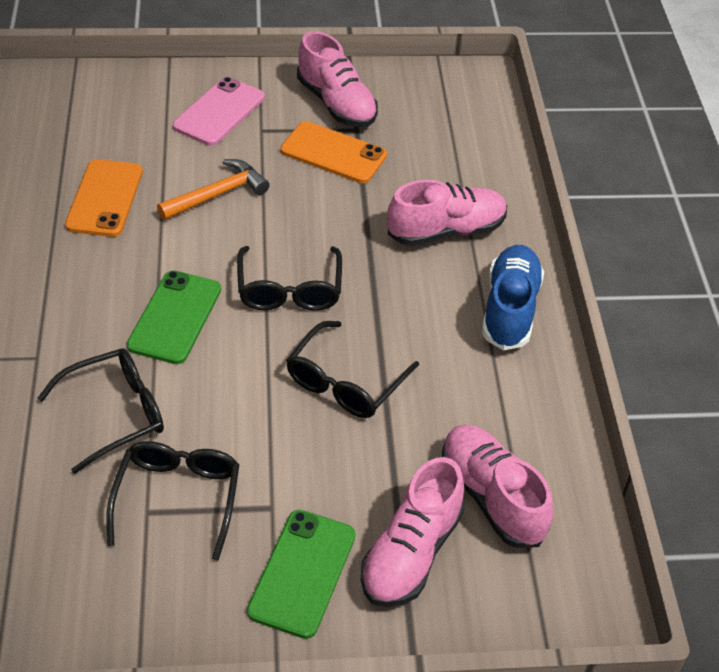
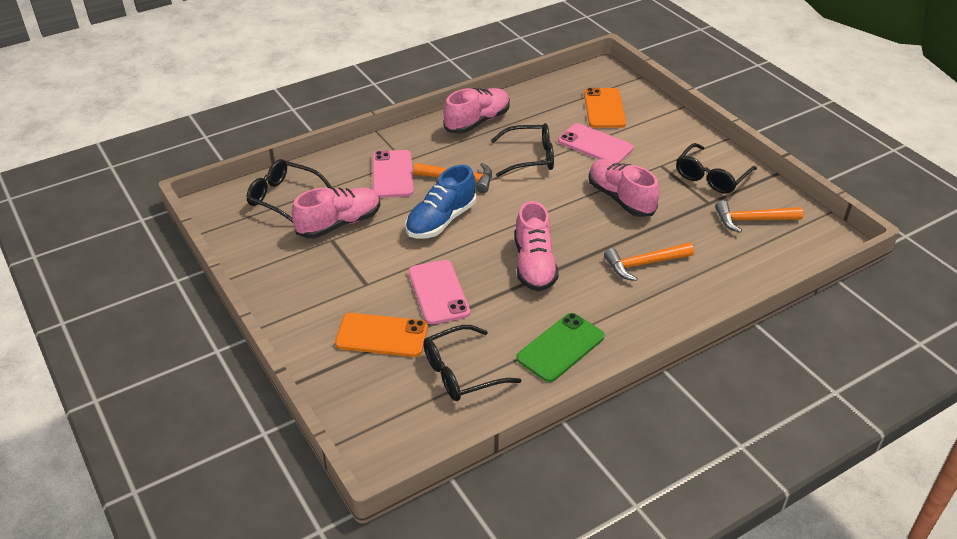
green phone: [127,271,221,364] [247,510,356,639] = 2 -> [516,313,605,382] = 1
orange hammer: [157,159,270,220] = 1 -> [413,163,492,193] [604,243,694,281] [715,200,803,233] = 3
pink phone: [173,77,265,146] = 1 -> [373,150,414,198] [409,260,470,325] [558,123,634,163] = 3

